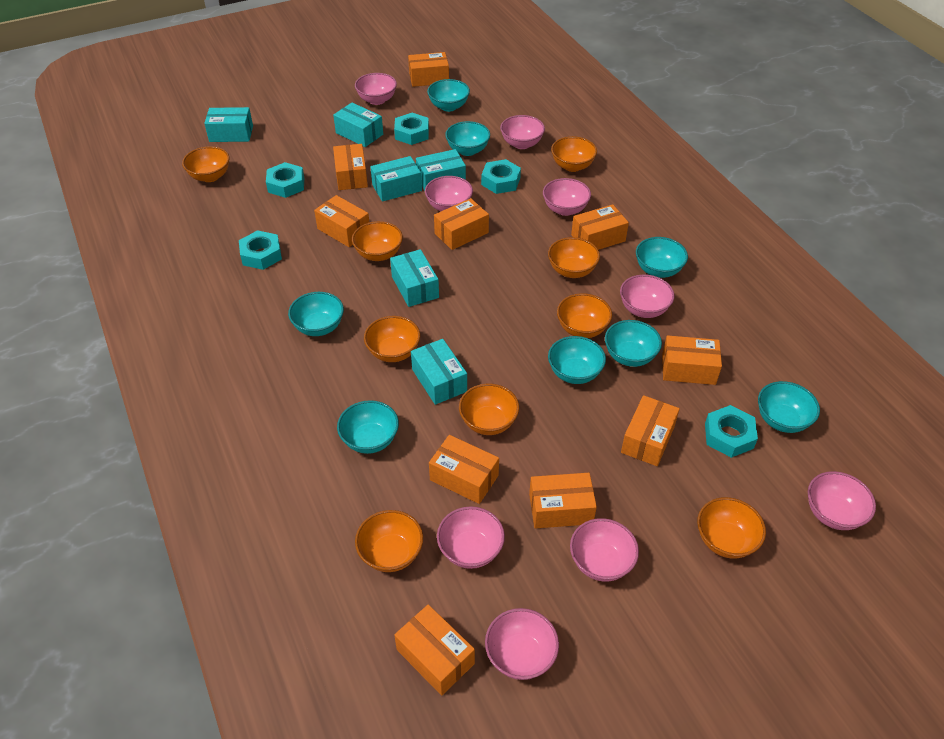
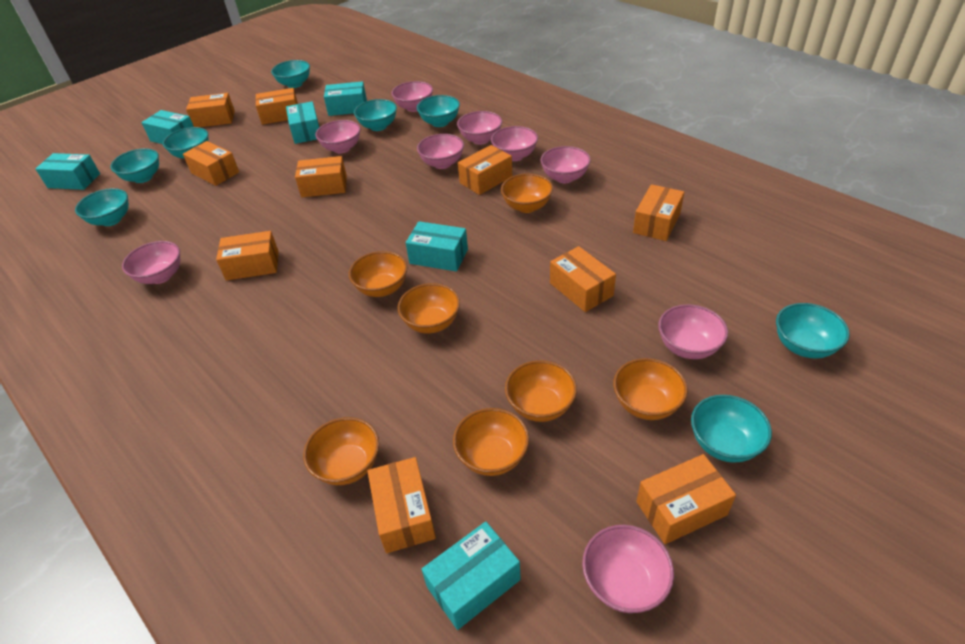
orange bowl: [182,146,230,182] [352,221,403,261] [355,510,423,572] [364,316,420,362] [459,384,519,435] [548,237,600,278] [551,136,597,172] [557,293,612,338] [697,497,766,558] = 9 -> [303,417,379,485] [349,251,407,297] [398,283,460,333] [453,408,529,476] [501,174,553,213] [505,360,577,422] [613,358,688,420] = 7
turquoise nut: [239,230,282,270] [266,162,304,198] [394,113,429,145] [481,159,521,194] [705,405,758,458] = 5 -> none = 0

